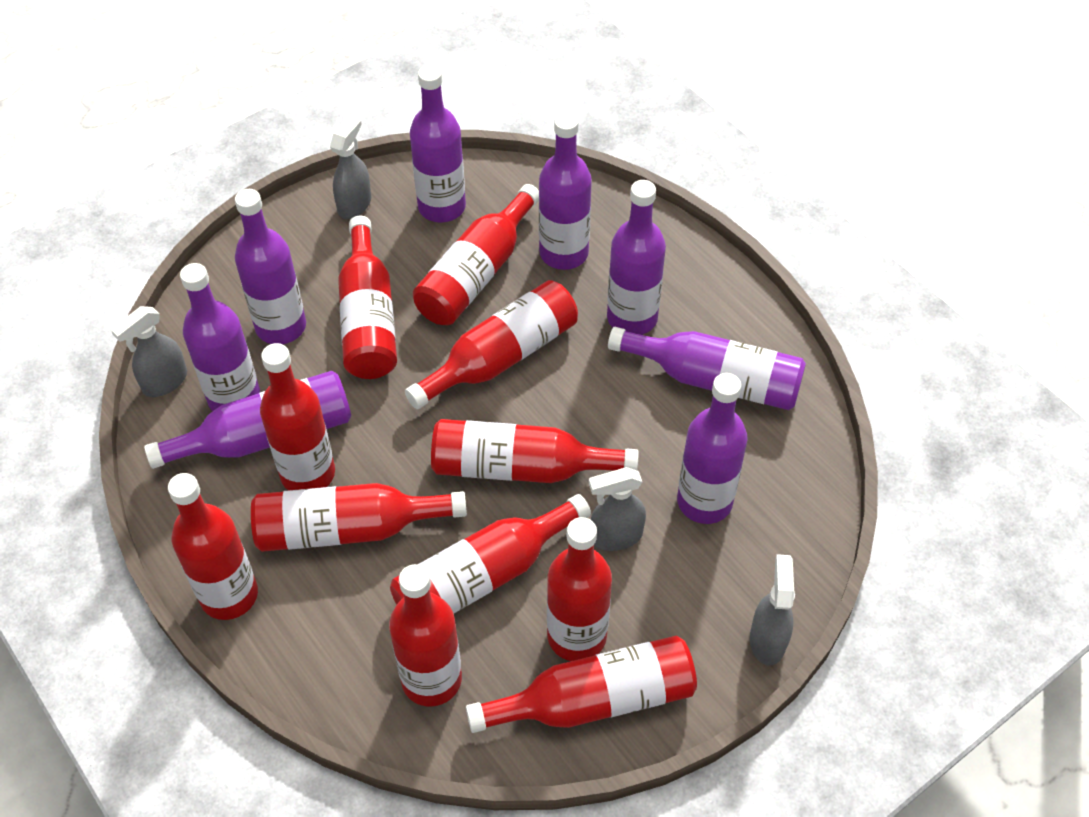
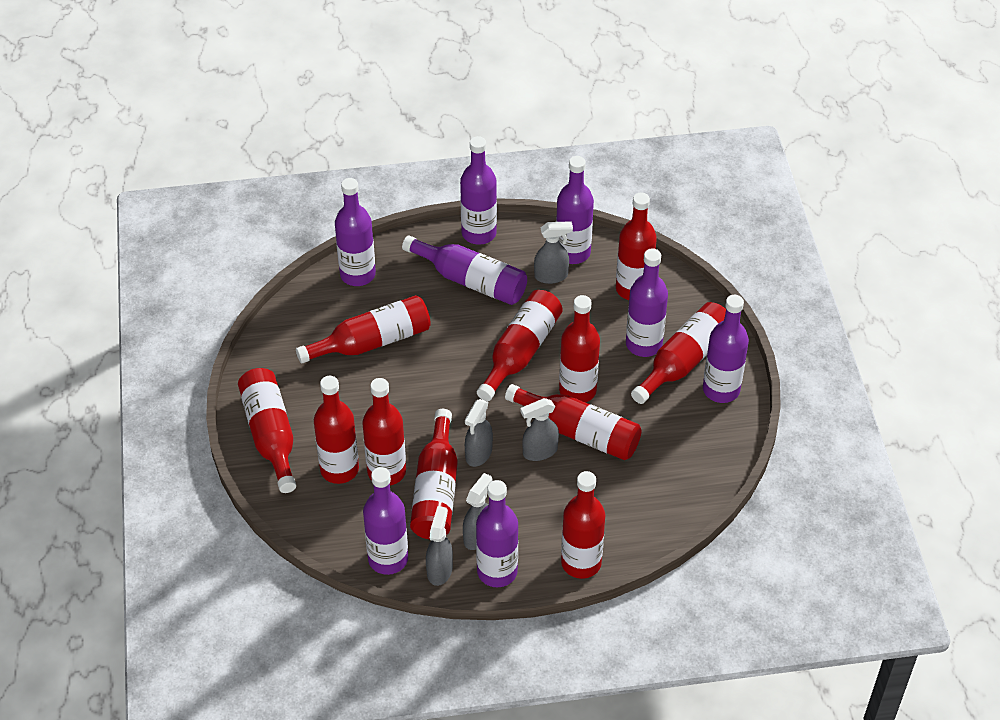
grey spray bottle: [111,306,187,397] [330,115,371,219] [589,467,646,551] [750,554,795,666] = 4 -> [426,506,453,586] [463,473,492,550] [465,399,493,467] [521,398,559,461] [534,221,573,284] = 5

